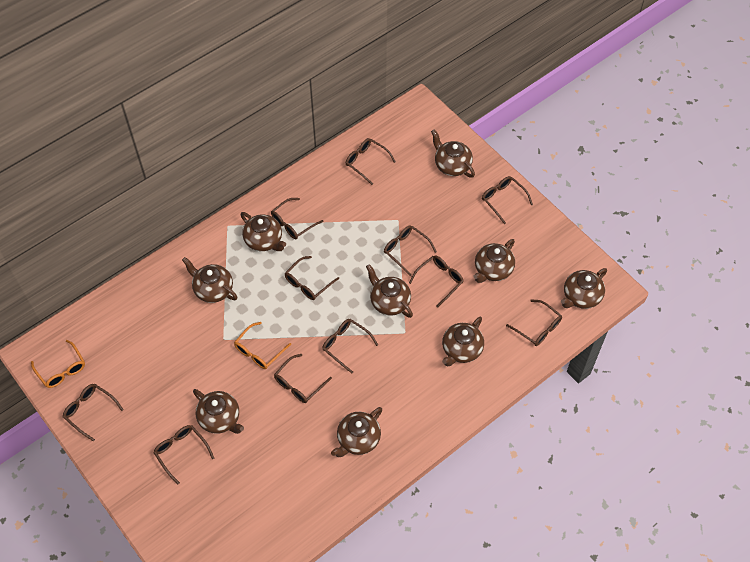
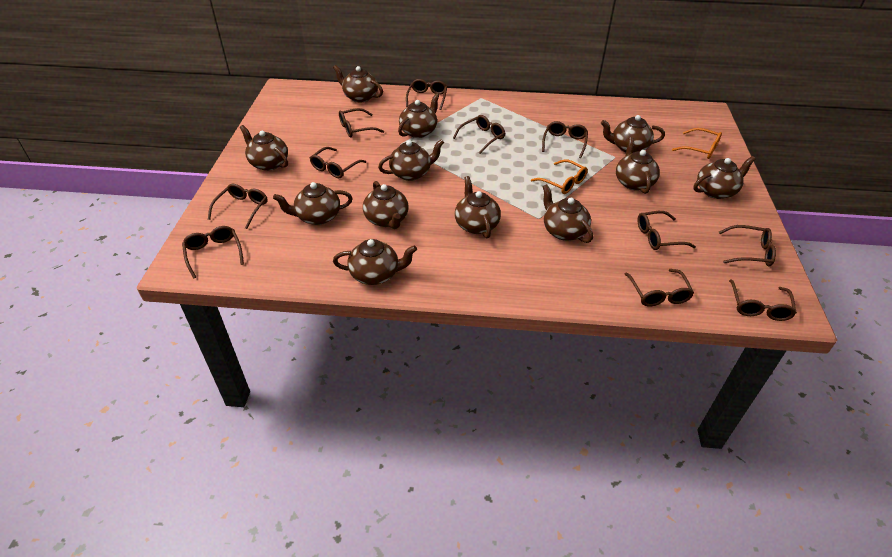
brown teapot: [182,257,237,303] [193,389,244,434] [241,212,286,251] [331,407,382,457] [366,264,413,318] [431,129,475,178] [442,317,484,366] [473,239,515,283] [561,268,607,309] = 9 -> [240,125,288,171] [273,182,353,225] [333,65,383,102] [333,239,417,285] [363,181,409,229] [378,139,444,181] [398,93,439,138] [455,176,501,238] [542,184,593,243] [601,115,665,153] [616,137,660,194] [694,156,756,199] = 12

